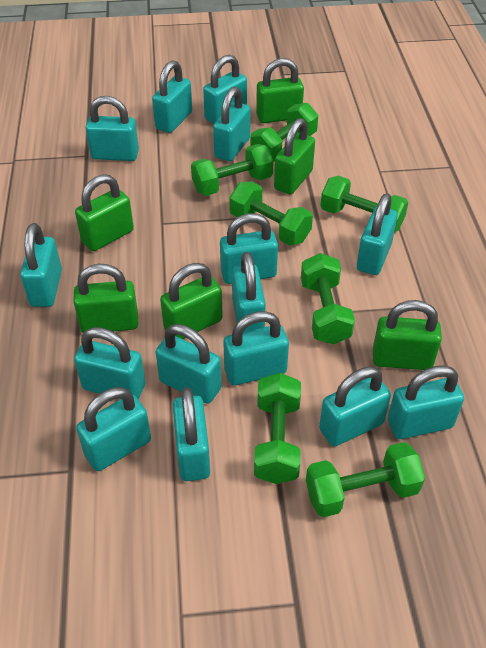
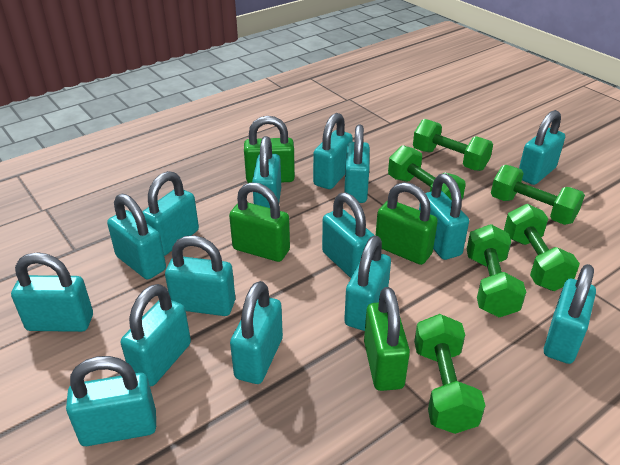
green dumbbell: [191,144,273,196] [230,182,313,246] [251,103,318,162] [254,373,301,484] [301,253,355,345] [306,442,425,517] [320,176,409,233] = 7 -> [388,145,466,200] [413,119,493,171] [414,314,486,434] [467,224,526,317] [491,165,585,225] [504,204,580,291] = 6
green padlock: [73,264,138,333] [75,174,134,251] [160,263,223,339] [256,58,304,123] [274,118,315,195] [373,300,442,370] = 6 -> [229,182,290,262] [244,116,295,183] [364,287,410,391] [375,182,438,265] = 4

